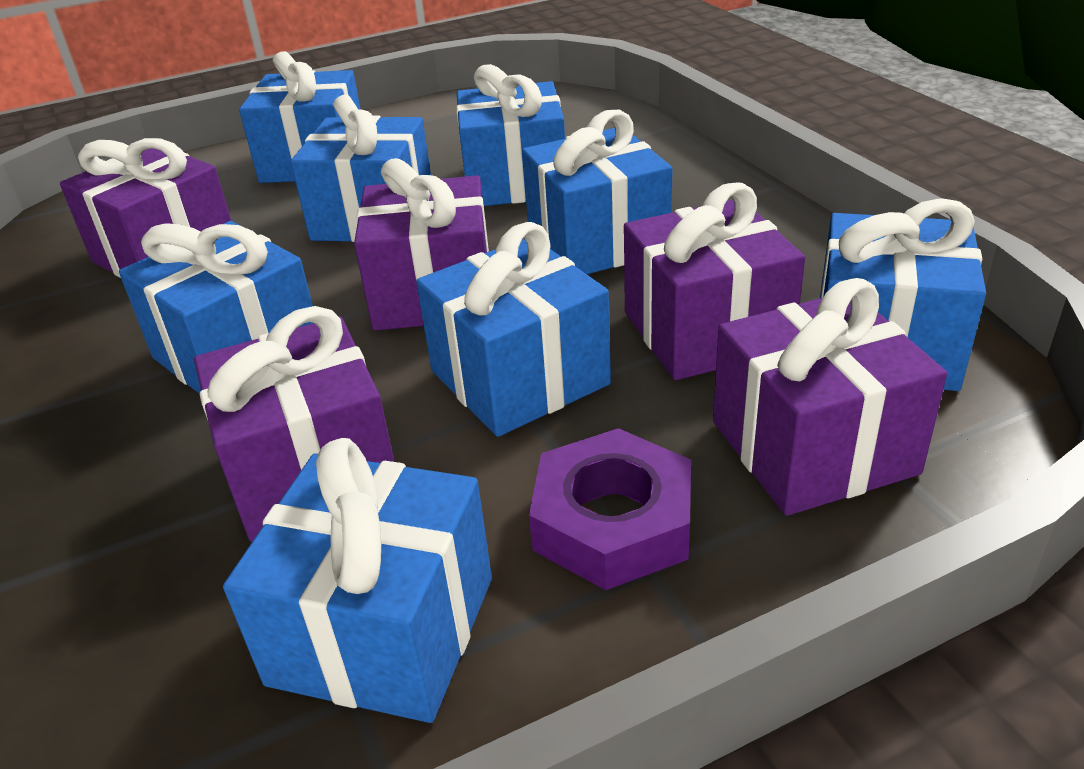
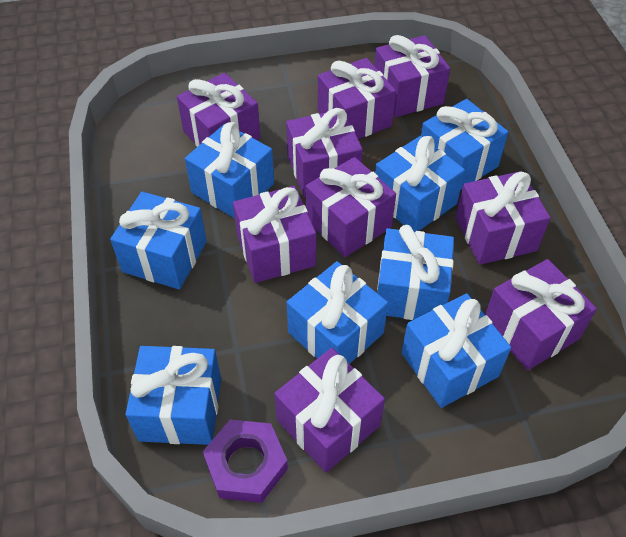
purple gift: [60,138,231,278] [194,306,394,542] [354,158,489,331] [624,182,805,380] [713,278,947,516] = 5 -> [177,73,260,147] [233,186,316,283] [274,348,385,473] [286,108,363,197] [306,157,396,257] [318,58,396,139] [375,35,450,117] [455,171,551,265] [485,259,597,370] = 9

